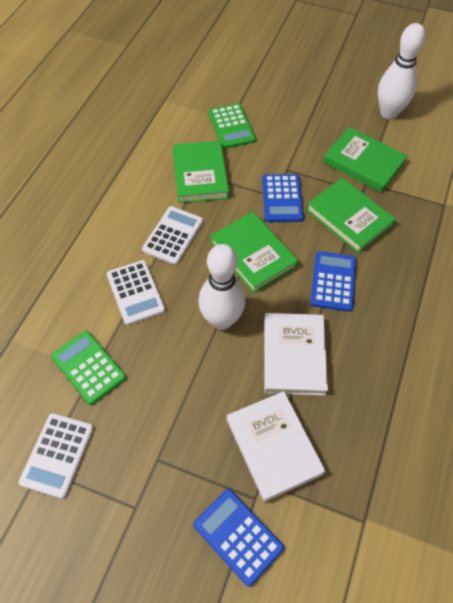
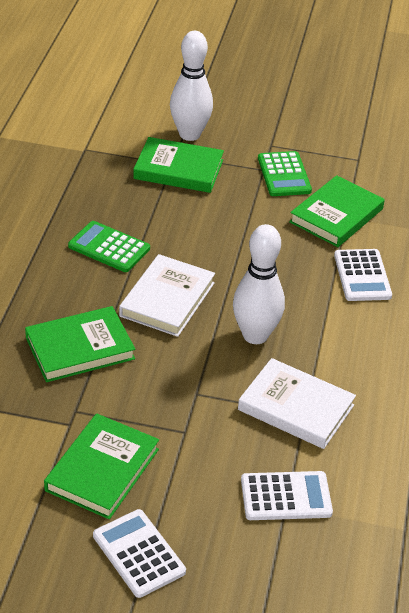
blue calculator: [193,489,284,586] [262,174,304,222] [310,251,356,312] = 3 -> none = 0

